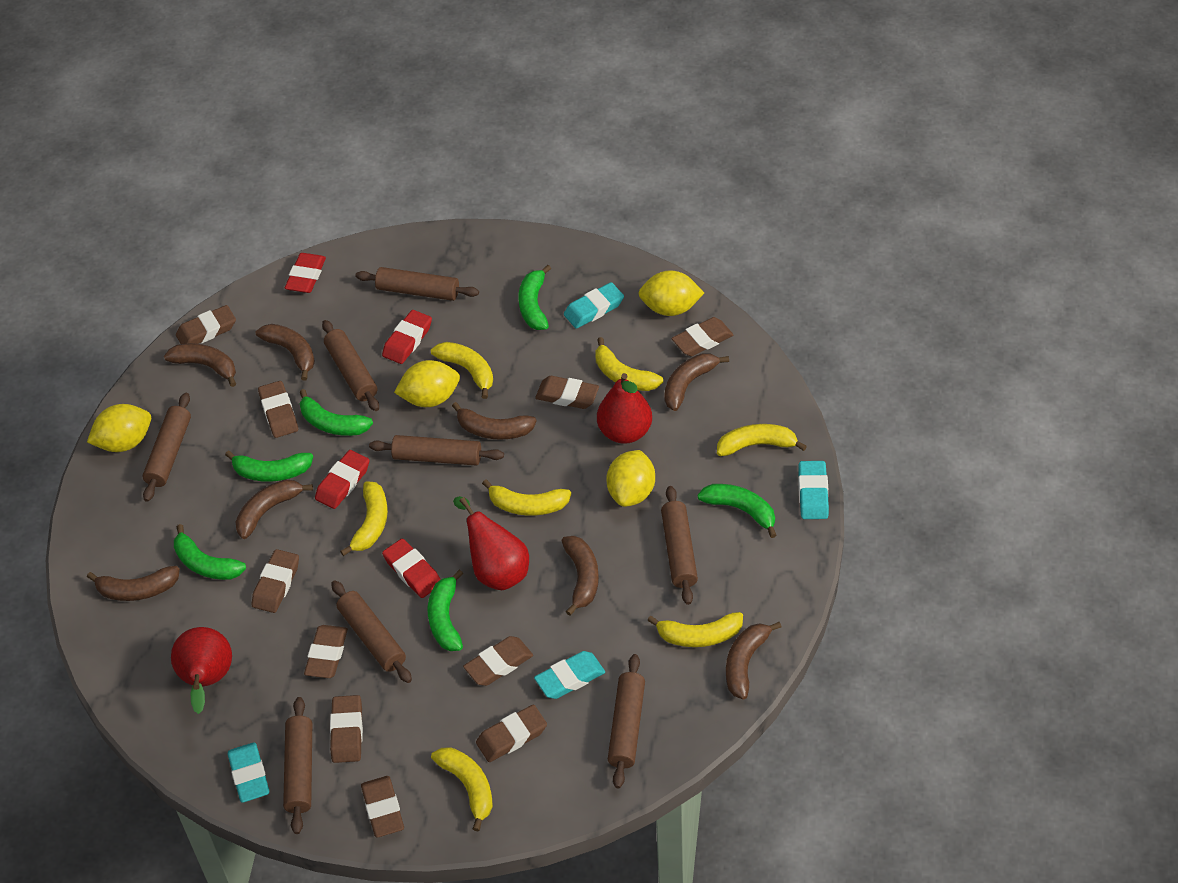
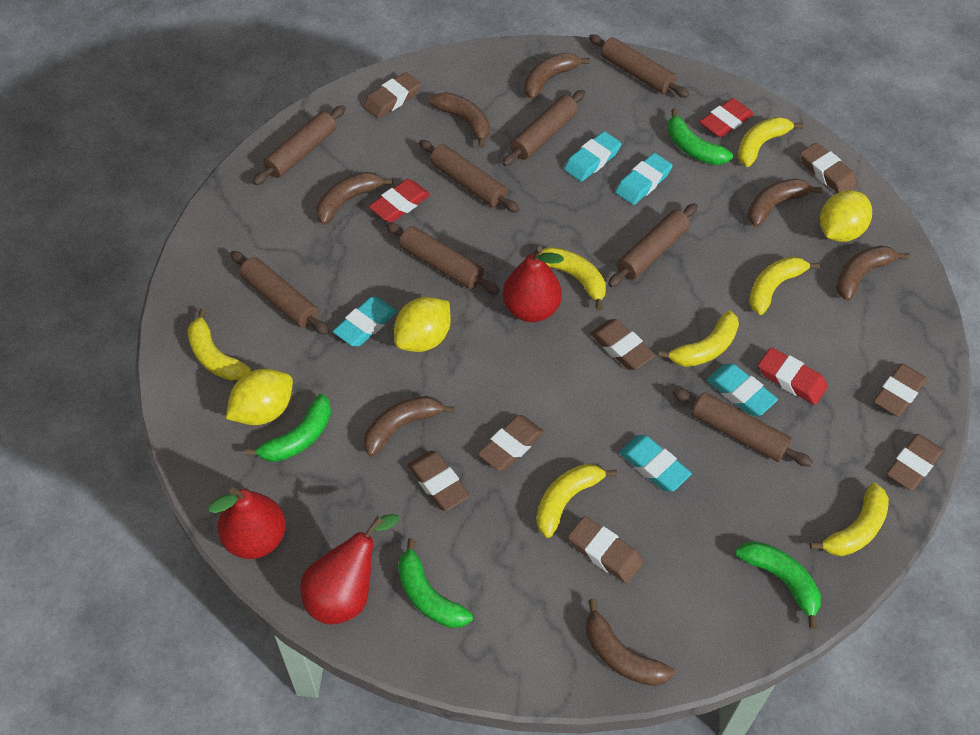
brown banana: [87,566,180,601] [164,344,236,387] [236,479,313,539] [256,324,315,381] [452,402,537,440] [562,536,599,616] [664,353,729,411] [726,622,781,699] = 8 -> [316,172,393,224] [364,396,455,456] [429,92,490,148] [524,53,590,99] [586,599,675,686] [748,178,822,227] [836,245,909,301] = 7
brown eraser: [176,305,236,344] [251,549,299,613] [258,381,298,438] [304,625,348,678] [330,695,363,763] [361,776,404,838] [463,636,533,686] [476,705,547,762] [535,376,599,409] [671,317,733,356] = 10 -> [363,72,421,119] [407,451,470,511] [478,415,544,471] [568,516,643,584] [590,319,655,370] [800,142,857,193] [873,363,927,417] [886,434,943,491] = 8
green banana: [174,524,246,580] [225,450,313,482] [300,389,373,436] [428,570,463,651] [518,265,551,330] [697,484,777,538] = 6 -> [245,394,331,462] [398,538,473,628] [667,108,733,165] [735,541,821,629] = 4
red eraser: [285,253,326,293] [315,450,370,509] [382,310,432,364] [382,538,441,598] = 4 -> [369,179,430,222] [699,98,754,138] [758,347,828,405] = 3
turquoise eraser: [228,742,269,803] [534,651,605,699] [564,282,624,329] [798,461,829,519] = 4 -> [333,297,397,347] [564,131,622,182] [615,153,673,205] [619,435,692,492] [707,363,778,416] = 5
yellow lemon: [87,404,151,452] [394,360,460,407] [606,450,655,507] [638,270,704,316] = 4 -> [226,369,293,425] [394,297,451,352] [820,190,872,242] = 3

